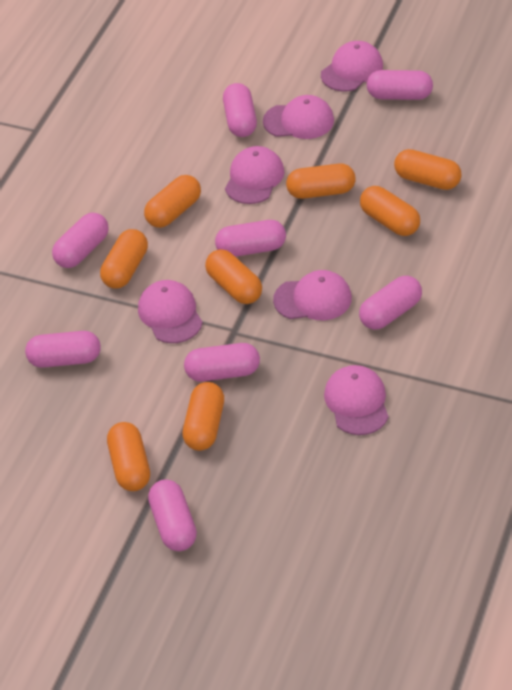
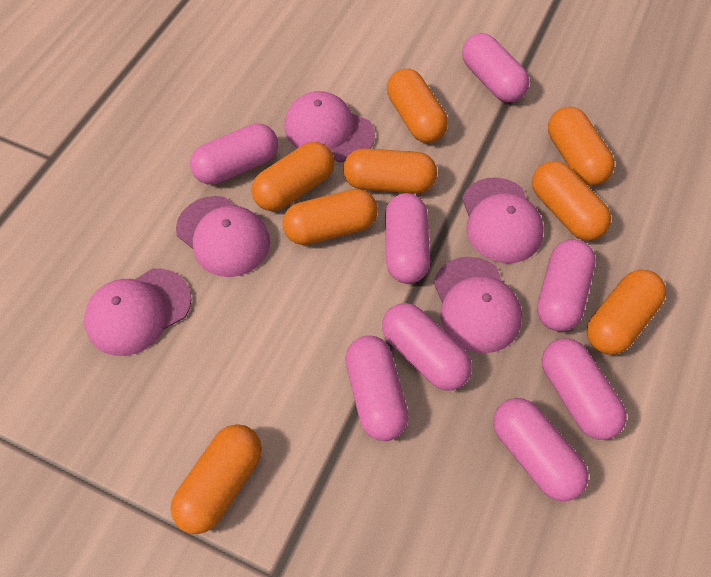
pink cap: [138,280,203,343] [225,146,284,204] [263,95,334,139] [273,270,352,320] [321,41,383,91] [324,365,389,435] = 6 -> [84,269,191,356] [176,196,270,277] [284,91,375,162] [434,256,522,353] [462,177,544,263] = 5

